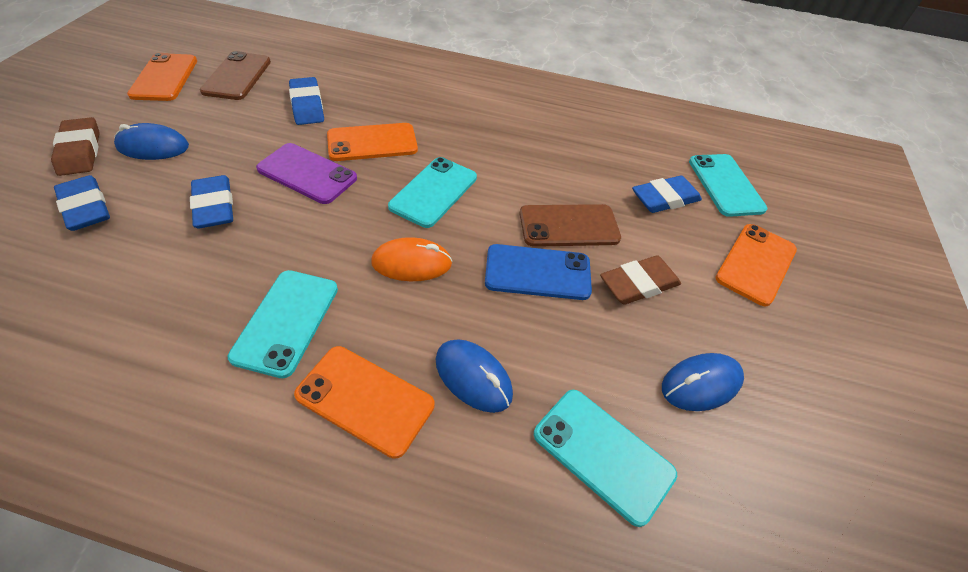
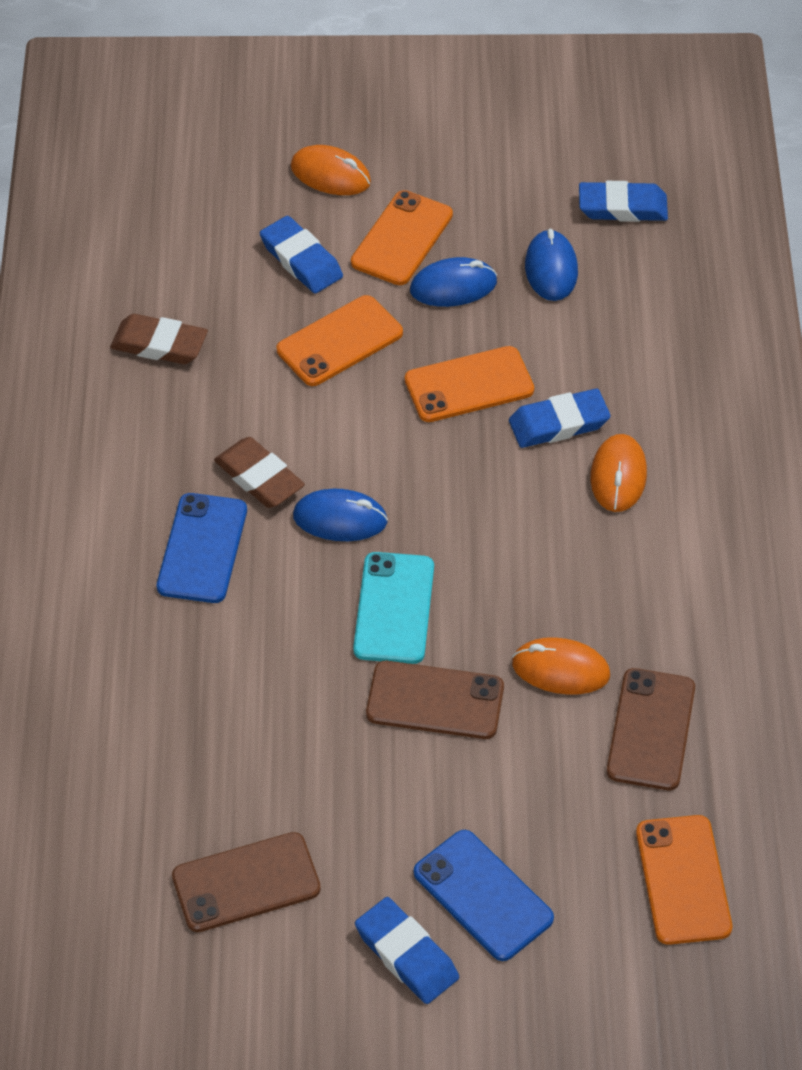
blue phone: [485,244,592,300] = 1 -> [157,493,247,603] [414,830,554,961] = 2
brown phone: [200,51,271,100] [519,204,621,247] = 2 -> [172,832,321,932] [366,661,504,739] [607,668,695,790] = 3
orange mouse: [371,237,453,281] = 1 -> [291,145,371,195] [512,637,610,695] [590,434,647,512] = 3
purple phone: [256,143,357,204] = 1 -> none = 0
turquoise phone: [228,270,338,378] [388,157,477,228] [534,390,677,527] [689,154,767,217] = 4 -> [353,552,434,664] = 1

